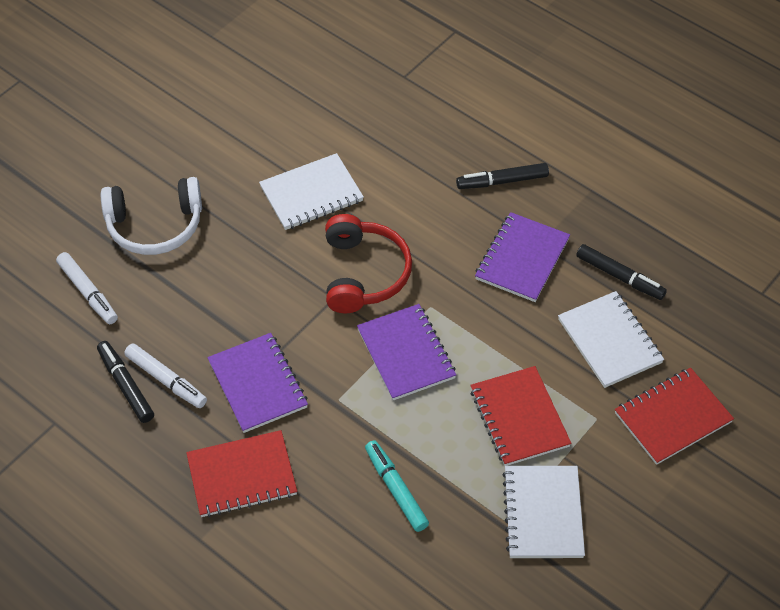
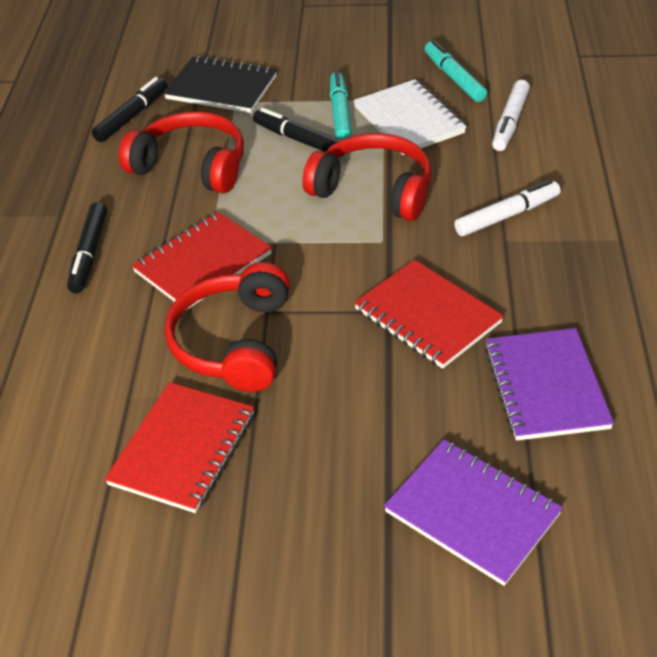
black notebook: none = 0 -> [164,56,277,113] = 1
purple notebook: [207,333,308,433] [357,304,456,401] [475,212,570,302] = 3 -> [384,439,563,586] [484,328,614,441] = 2
red headphones: [325,214,412,313] = 1 -> [119,111,244,193] [165,262,290,392] [302,133,431,221] = 3
turquoise marker: [365,440,429,532] = 1 -> [330,71,352,140] [425,40,487,102] = 2
white headphones: [101,177,202,255] = 1 -> none = 0
white notebook: [259,153,364,230] [502,466,585,558] [558,291,664,388] = 3 -> [353,79,467,155] = 1

